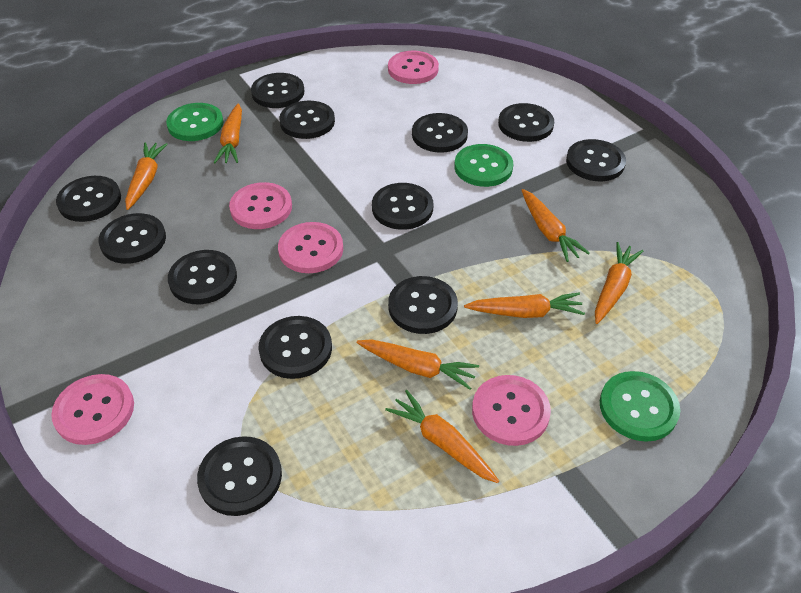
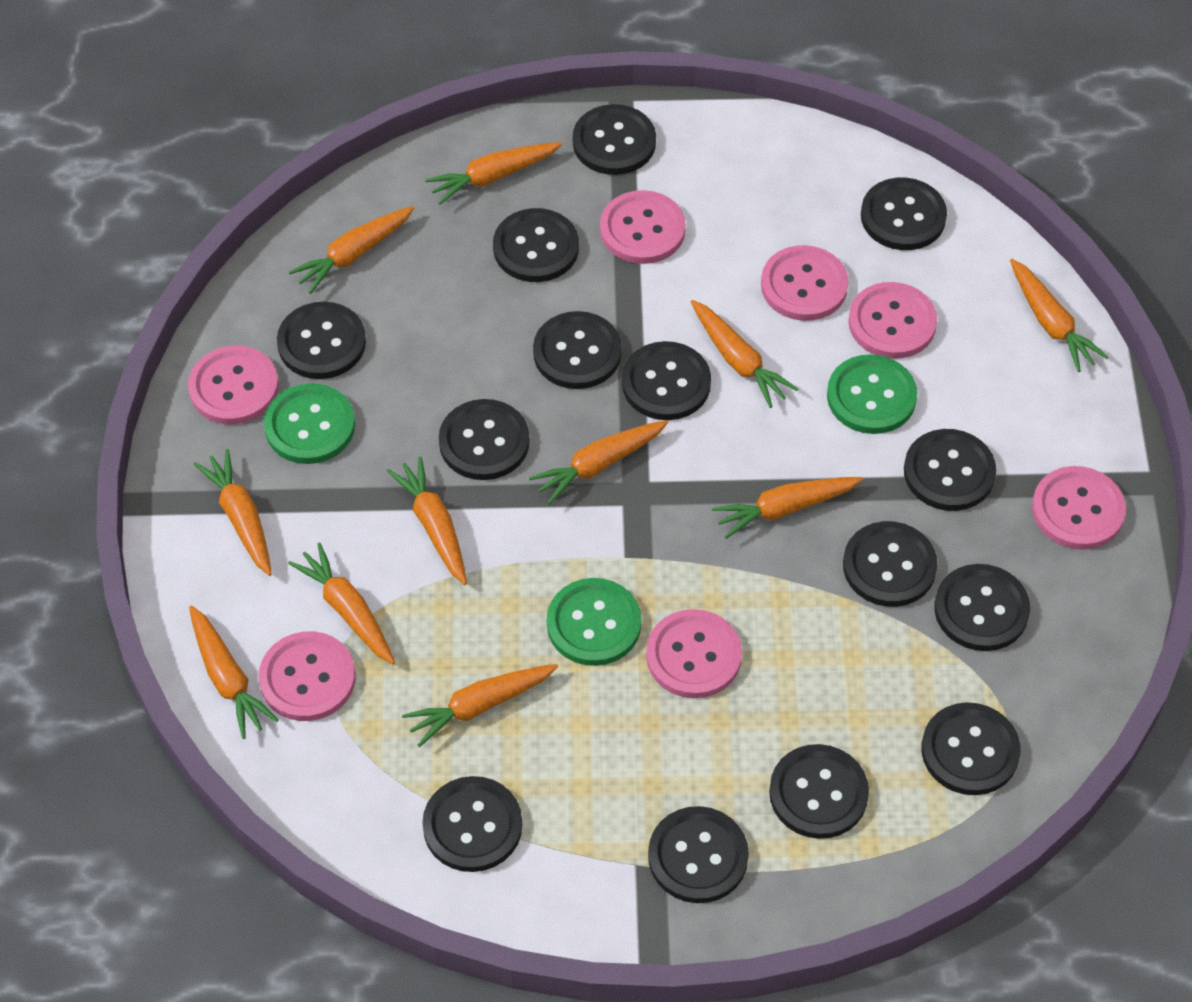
black button: [56,176,121,222] [99,213,166,264] [168,250,237,304] [197,436,282,516] [251,73,304,108] [258,316,332,379] [279,101,335,139] [372,183,433,230] [388,276,458,334] [412,113,468,153] [498,103,554,142] [566,139,626,181] = 12 -> [277,302,366,379] [422,776,522,872] [439,399,530,480] [493,208,579,282] [533,311,622,389] [573,104,656,175] [622,341,711,420] [648,806,749,903] [769,744,869,839] [843,521,937,607] [861,178,947,250] [904,429,996,511] [921,702,1021,795] [934,564,1030,651] = 14
orange carrot: [125,143,168,210] [214,103,242,163] [357,339,479,390] [385,390,499,483] [464,293,585,318] [521,189,590,262] [595,242,643,324] = 7 -> [189,605,279,739] [194,449,272,576] [288,542,395,664] [289,206,414,294] [387,456,467,585] [402,664,558,747] [425,142,562,204] [529,420,668,505] [691,300,798,408] [712,477,863,539] [1010,259,1108,372] = 11
pink button: [51,374,134,445] [229,182,292,229] [278,222,343,273] [388,51,439,84] [472,375,551,446] = 5 -> [188,346,279,424] [259,631,356,721] [600,190,686,264] [646,609,742,698] [761,245,848,321] [848,282,937,359] [1032,466,1126,550] = 7

